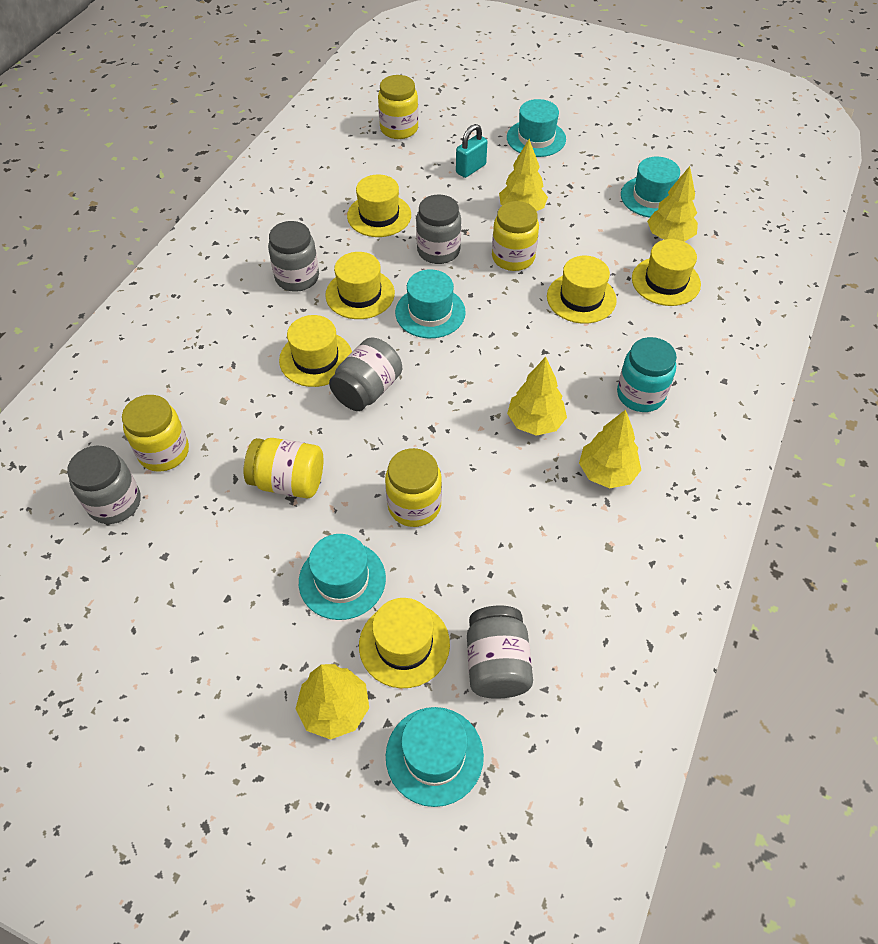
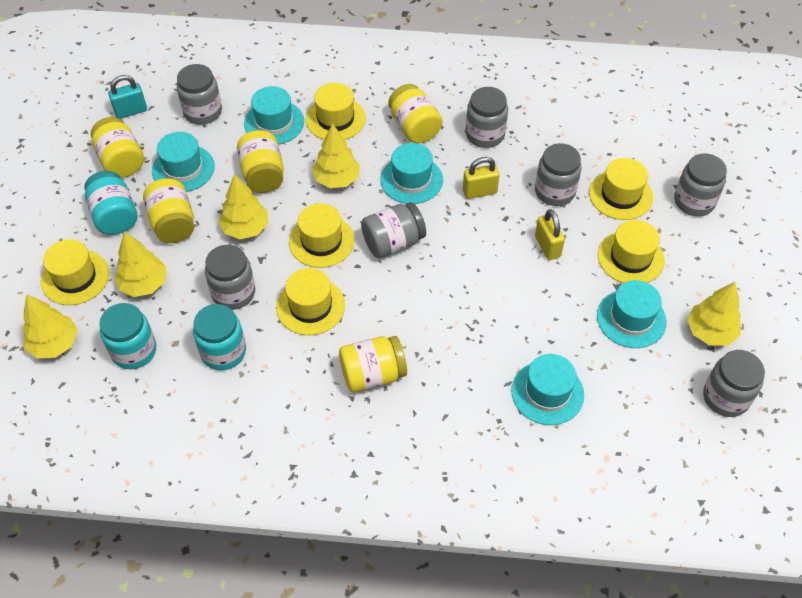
grey jar: [67,446,141,524] [268,221,319,292] [329,337,402,411] [416,194,461,264] [467,605,533,699] = 5 -> [177,64,222,125] [205,245,255,310] [361,202,426,258] [466,87,508,148] [535,143,582,206] [674,153,727,216] [703,350,765,417] = 7
turquoise jar: [617,337,677,412] = 1 -> [84,171,137,235] [100,303,156,369] [193,304,246,370] = 3
yellow padlock: none = 0 -> [463,157,500,199] [535,209,565,260] = 2

